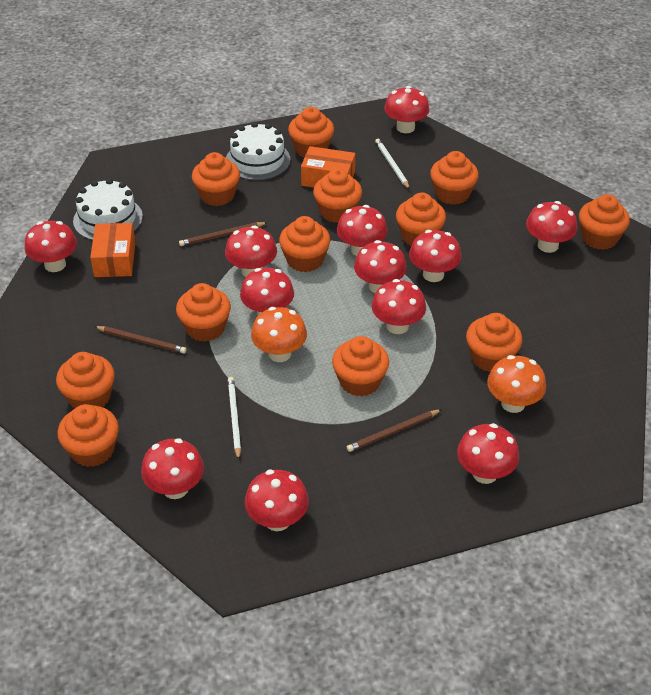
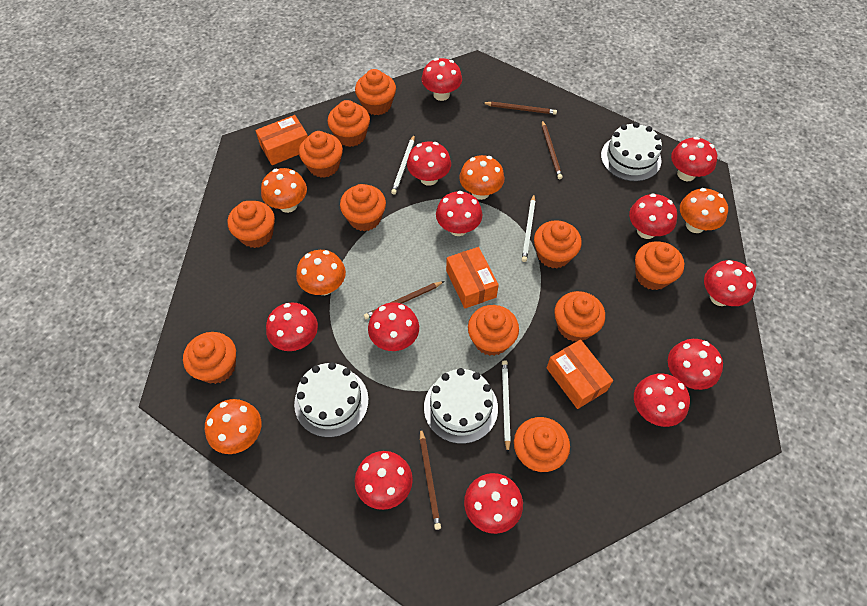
brown pencil: [94,326,187,353] [179,222,268,246] [347,409,442,452] = 3 -> [364,281,444,320] [420,428,441,530] [483,102,557,115] [542,120,563,179] = 4
orange box: [90,223,136,277] [301,146,355,188] = 2 -> [255,115,308,165] [446,247,499,308] [547,339,613,409] = 3
orange cupcake: [56,352,115,408] [57,404,119,467] [176,283,231,342] [192,152,240,206] [279,216,330,272] [288,107,334,157] [313,168,362,223] [332,336,389,396] [396,193,446,246] [430,151,479,205] [466,313,522,372] [579,194,630,250] = 12 -> [183,332,236,384] [228,201,275,248] [299,131,343,178] [327,100,370,147] [340,184,386,231] [355,69,396,115] [468,305,519,356] [514,417,570,472] [534,220,582,269] [554,291,605,342] [635,241,684,290] = 11
orange mushroom: [251,307,307,362] [487,355,546,413] = 2 -> [205,399,261,454] [261,168,307,213] [296,250,346,295] [459,155,504,200] [680,188,728,233] = 5
white cake: [73,178,143,240] [226,122,290,180] = 2 -> [294,362,369,437] [424,368,498,444] [601,122,662,182] = 3
white pencil: [228,377,241,460] [375,139,410,189] = 2 -> [391,134,415,195] [502,360,511,453] [522,194,535,262] = 3

